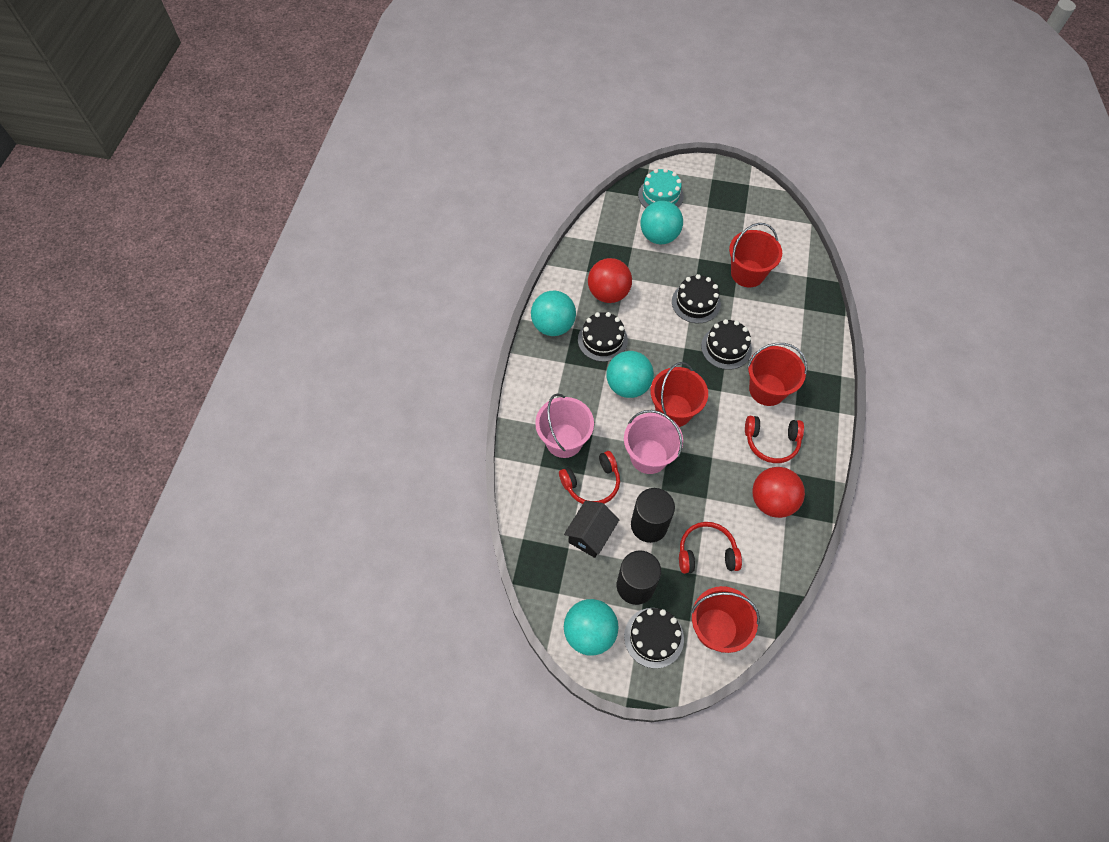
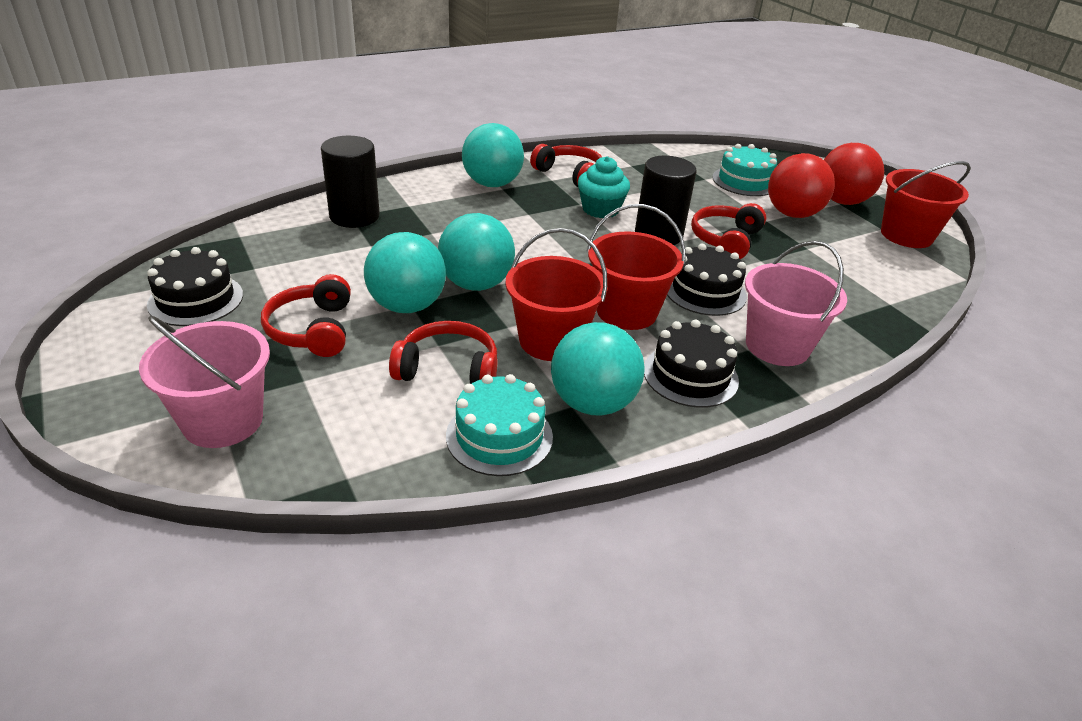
black cake: [578,312,628,362] [624,608,684,669] [672,274,721,323] [701,319,752,370] = 4 -> [147,247,243,326] [644,319,739,408] [667,244,747,316] = 3
black house: [564,501,619,558] = 1 -> none = 0
red bucket: [651,362,708,427] [691,586,760,653] [729,223,782,287] [747,343,807,406] = 4 -> [505,228,607,361] [587,204,686,330] [881,161,971,248] = 3
red headphones: [559,451,620,504] [679,522,742,574] [745,416,804,463] = 3 -> [261,274,351,357] [389,321,497,384] [530,144,602,187] [691,203,766,259] = 4
turquoise cake: [638,168,684,208] = 1 -> [446,374,553,476] [712,144,777,196] = 2
turquoise cupcake: none = 0 -> [578,156,630,218] = 1

